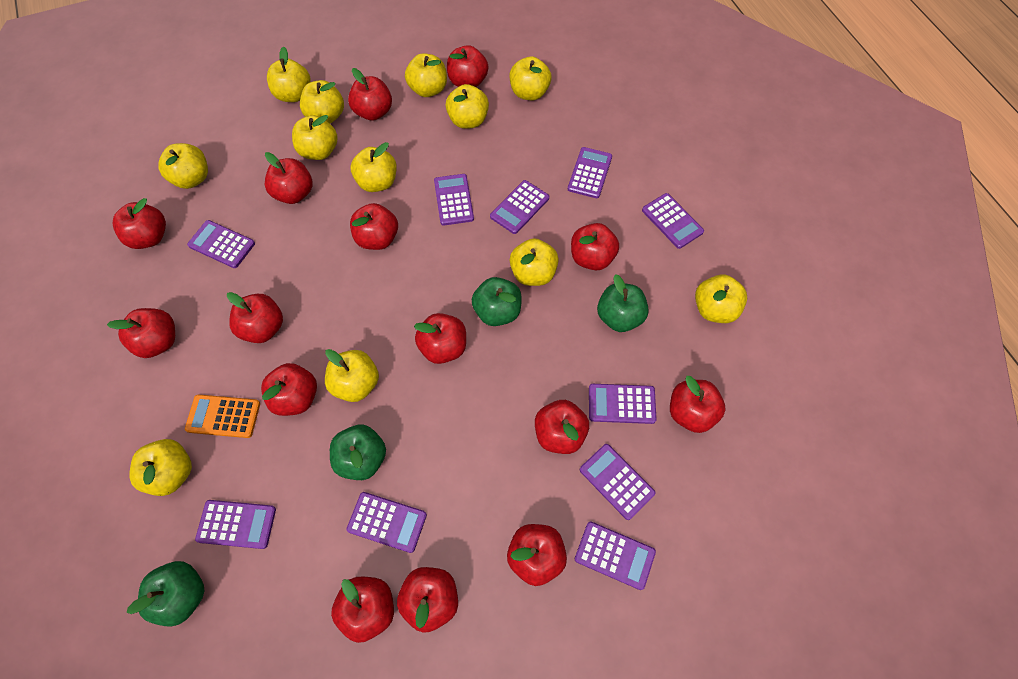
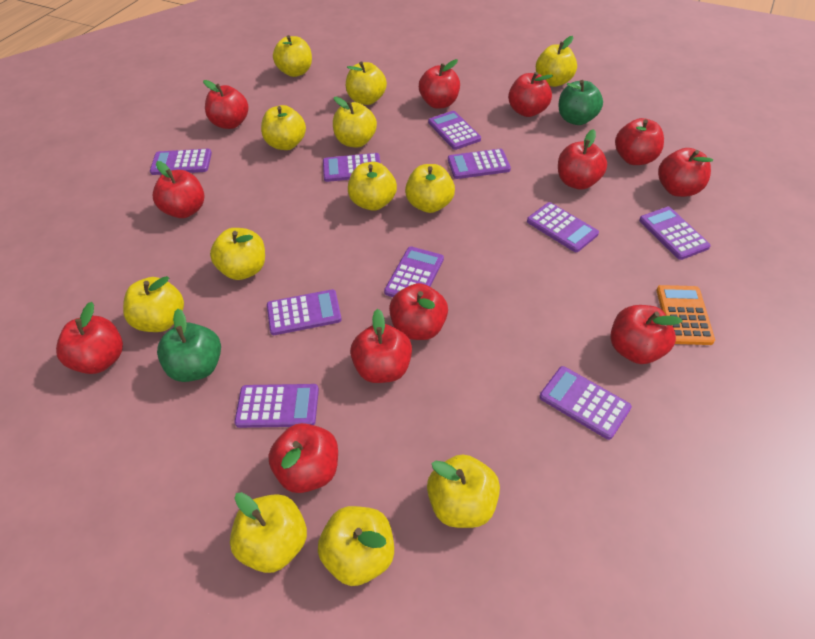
green apple: [127,561,204,626] [330,424,386,480] [472,277,522,326] [597,274,649,332] = 4 -> [157,309,221,382] [558,80,603,125] = 2
red apple: [107,308,175,358] [113,198,166,249] [227,292,283,343] [261,363,317,416] [265,152,312,204] [331,576,394,643] [348,68,392,121] [350,203,398,250] [397,567,458,633] [414,313,466,364] [447,45,488,87] [507,524,567,586] [535,400,589,454] [571,223,619,270] [670,376,725,433] = 15 -> [56,302,123,374] [153,161,204,218] [203,80,249,129] [268,423,338,493] [350,309,412,383] [389,283,448,340] [419,59,460,109] [508,72,553,117] [558,129,607,190] [610,305,683,364] [615,118,664,165] [658,148,713,197] = 12

